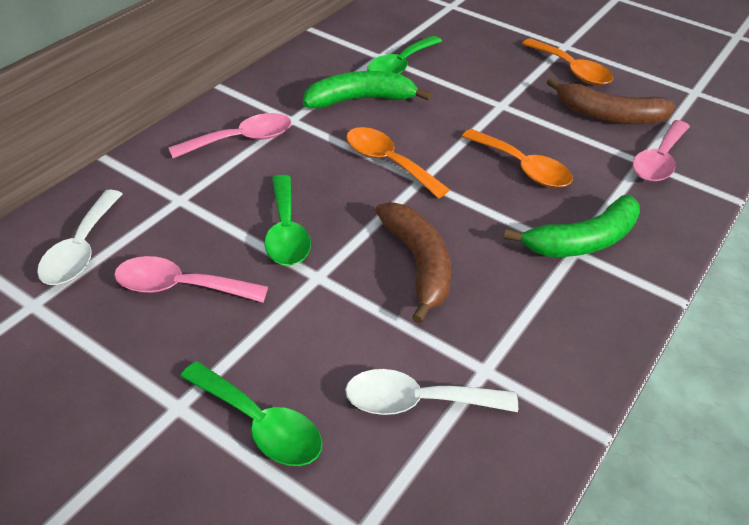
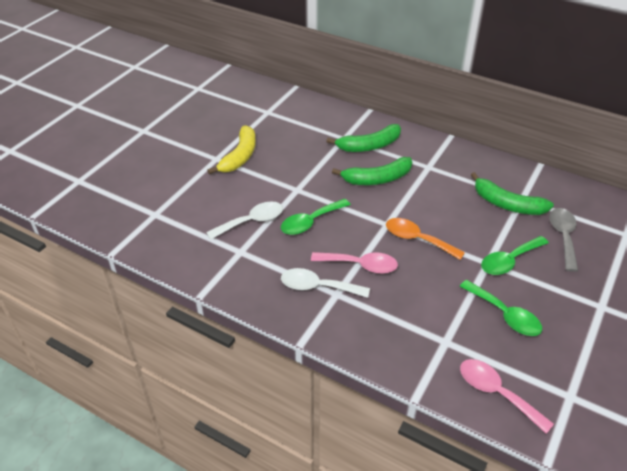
brown banana: [375,202,451,324] [547,77,676,124] = 2 -> none = 0
green banana: [303,71,432,109] [504,195,640,257] = 2 -> [326,124,401,152] [332,157,412,185] [471,172,554,215] = 3
grey spoon: none = 0 -> [549,208,578,272] = 1
orange spoon: [346,127,450,198] [462,129,573,188] [522,38,613,85] = 3 -> [386,218,465,260] = 1
pink spoon: [114,256,268,302] [168,113,291,159] [633,120,690,182] = 3 -> [311,252,398,274] [460,359,554,434] = 2
yellow banana: none = 0 -> [207,125,256,174] = 1

